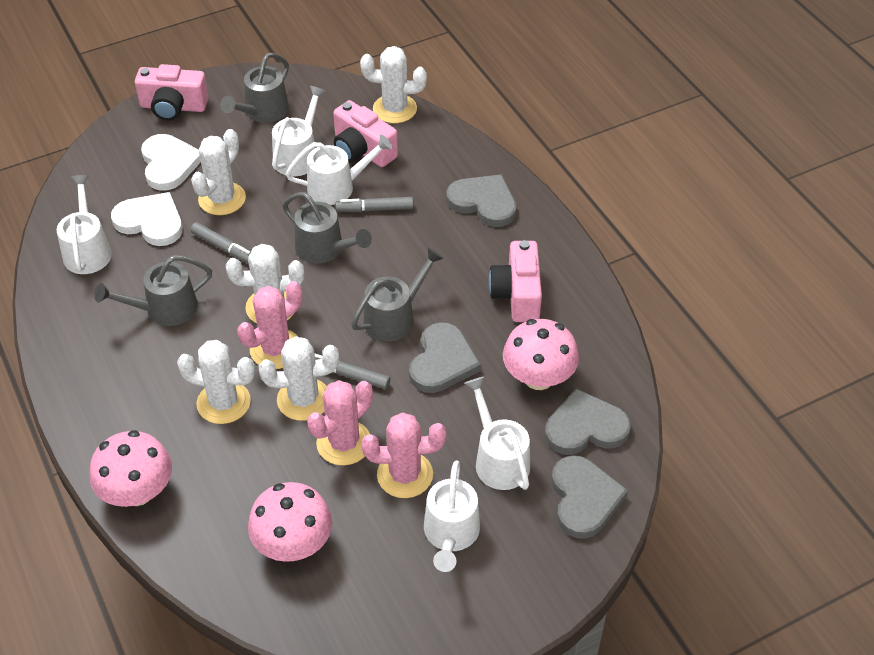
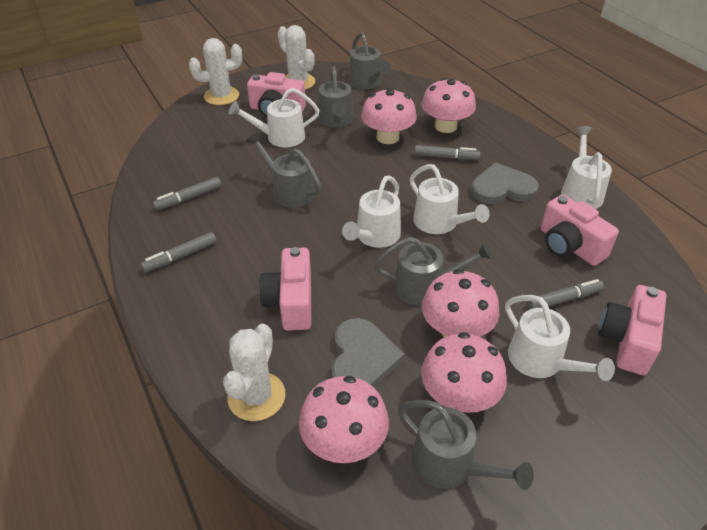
grey heart: [409,322,481,393] [446,174,517,227] [545,389,631,455] [551,455,628,539] = 4 -> [331,318,404,387] [471,163,539,204] = 2
grey marker: [190,222,251,264] [315,354,390,389] [335,197,414,212] = 3 -> [141,232,216,272] [152,177,221,210] [414,145,480,160] [527,279,604,310] = 4
grey watering can: [94,255,212,326] [220,53,289,123] [283,192,372,264] [351,248,444,341] = 4 -> [246,132,322,208] [318,66,354,128] [348,32,391,89] [374,237,494,306] [398,400,534,490] = 5
pink cactus: [237,281,302,369] [307,380,373,466] [362,413,446,498] = 3 -> none = 0
pink camera: [135,64,209,121] [333,100,398,167] [489,240,542,322] = 3 -> [247,72,306,117] [259,247,311,331] [541,195,619,266] [599,285,666,375] = 4
pink mushroom: [90,430,172,507] [248,482,332,562] [503,319,579,390] = 3 -> [299,376,389,463] [361,88,417,144] [421,78,476,133] [421,332,507,413] [422,269,500,338] = 5
white cactus: [177,340,255,424] [191,129,246,215] [226,244,304,323] [259,336,339,421] [360,46,427,123] = 5 -> [189,38,242,105] [223,324,285,421] [278,25,315,90] = 3
white heart: [111,192,183,246] [141,134,201,191] = 2 -> none = 0

